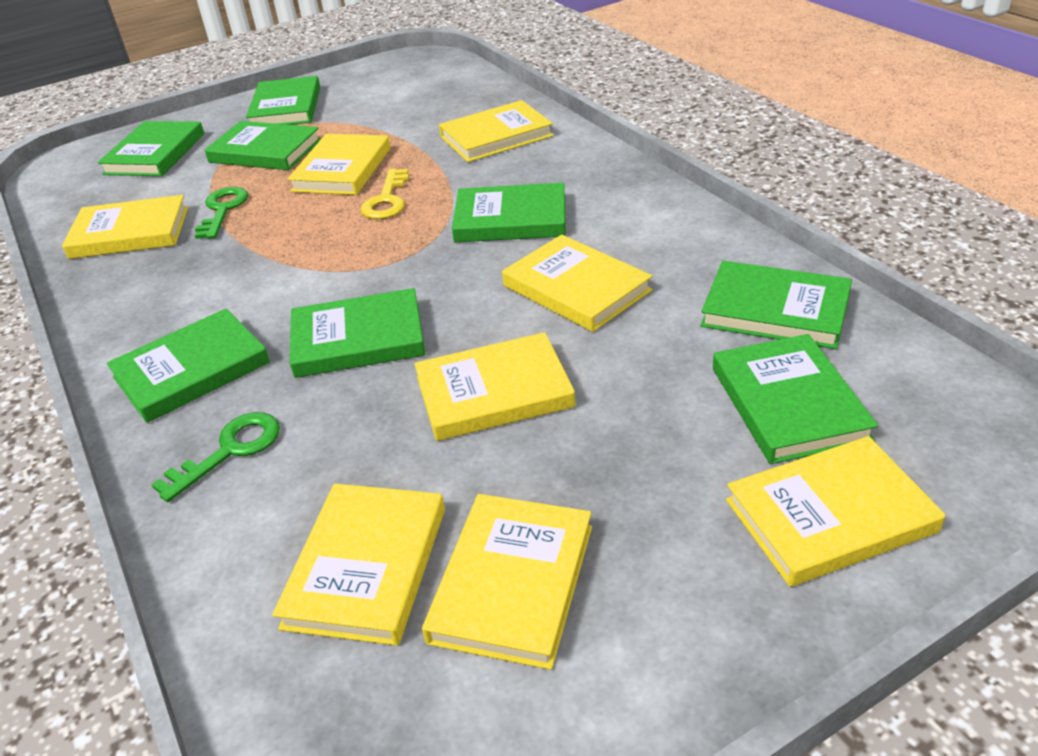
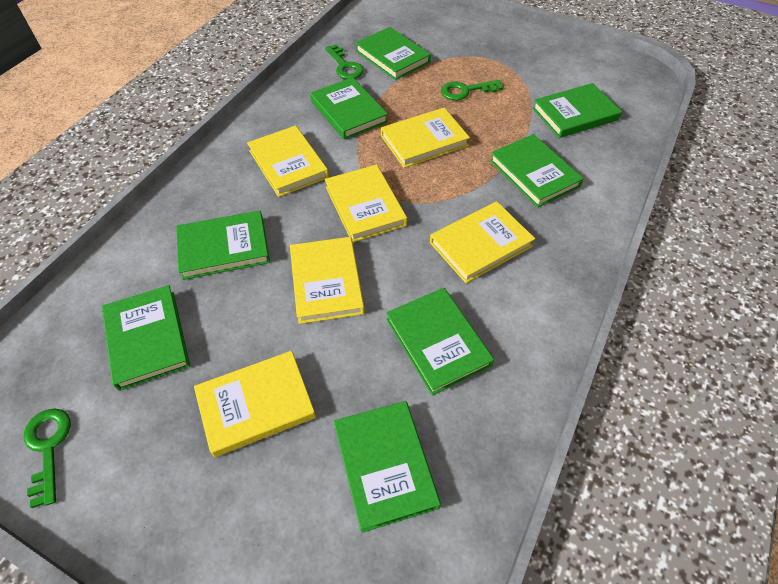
green key: [151,412,280,502] [195,187,248,239] = 2 -> [24,408,71,508] [325,44,364,79] [441,80,503,100] = 3
yellow book: [62,195,188,259] [272,484,445,646] [287,134,390,195] [414,332,576,441] [422,494,592,670] [439,100,553,162] [502,235,652,332] [726,436,945,587] = 8 -> [194,351,316,457] [247,125,329,197] [290,237,365,324] [325,165,407,242] [381,108,470,168] [430,201,535,283] = 6
yellow key: [360,169,409,219] = 1 -> none = 0

